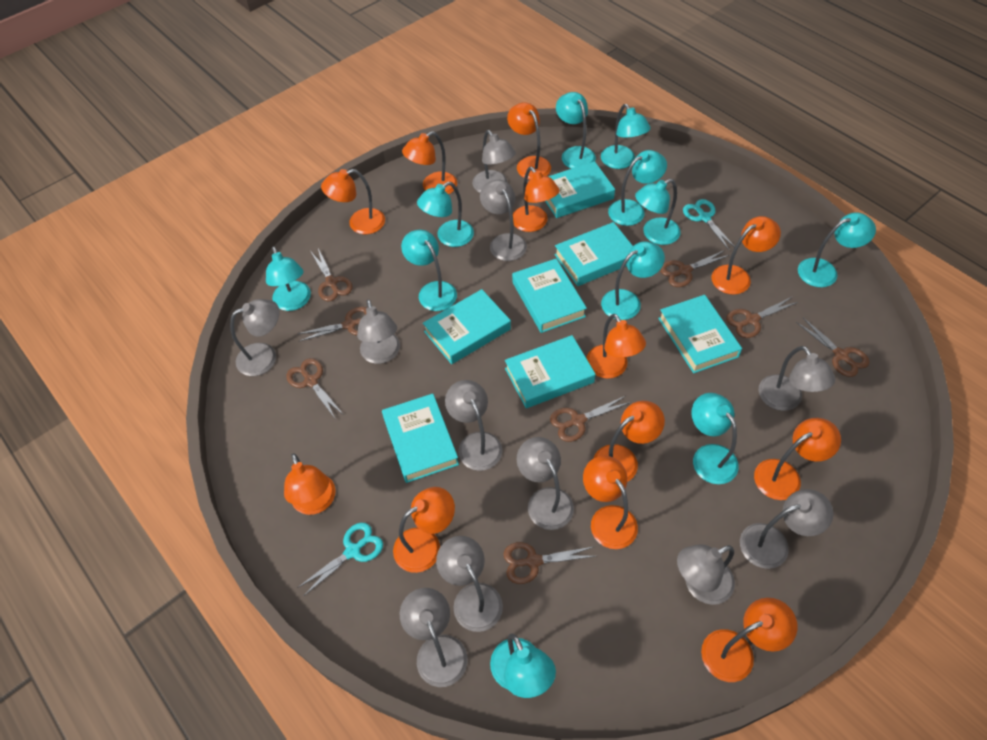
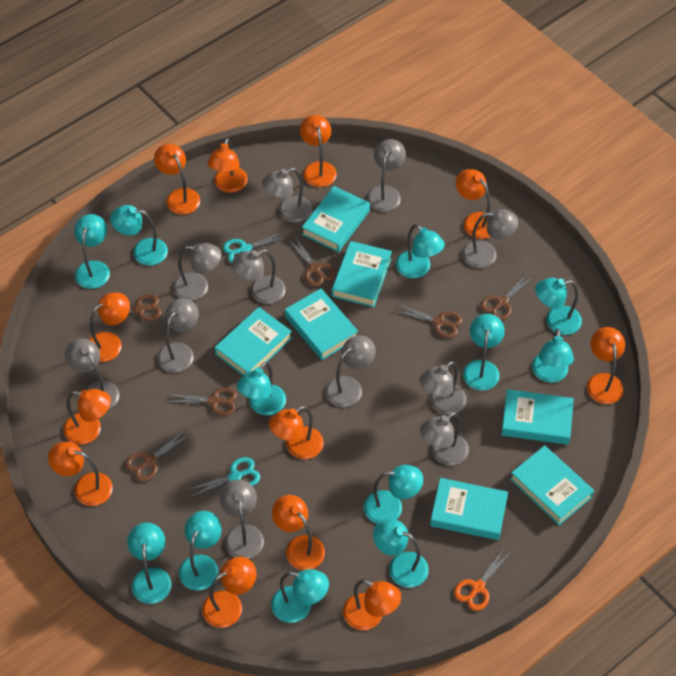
brown scissors: [286,358,344,418] [298,307,367,341] [311,249,353,301] [503,542,596,584] [550,396,631,442] [660,250,730,287] [726,296,798,338] [796,317,869,377] = 8 -> [93,294,162,323] [125,429,191,482] [165,387,237,416] [289,236,335,287] [393,304,462,338] [480,273,534,321] = 6
orange scissors: none = 0 -> [454,548,512,611] = 1
turquoise lamp: [266,246,311,311] [401,230,457,311] [417,182,474,247] [490,633,556,698] [556,92,596,169] [601,104,651,169] [601,241,665,320] [608,150,667,226] [635,179,681,245] [691,393,739,484] [798,212,876,287] = 11 -> [74,214,110,289] [110,205,168,266] [127,523,172,604] [179,511,222,591] [237,362,286,416] [271,569,329,623] [364,465,423,524] [373,518,429,588] [396,224,445,278] [463,314,505,391] [532,329,574,383] [535,278,582,335] = 12

